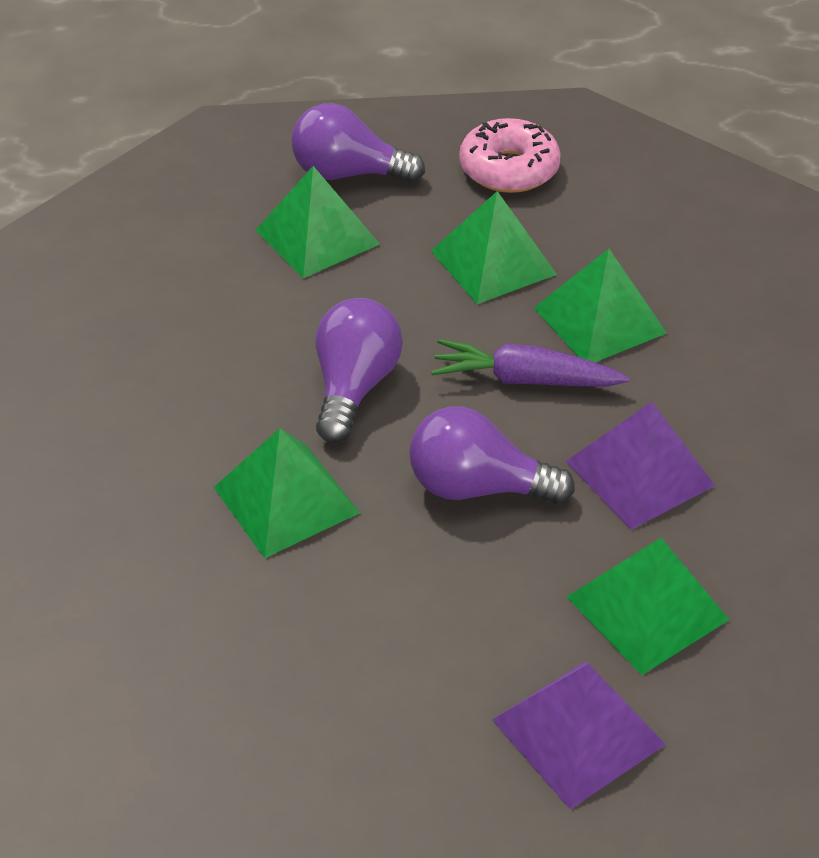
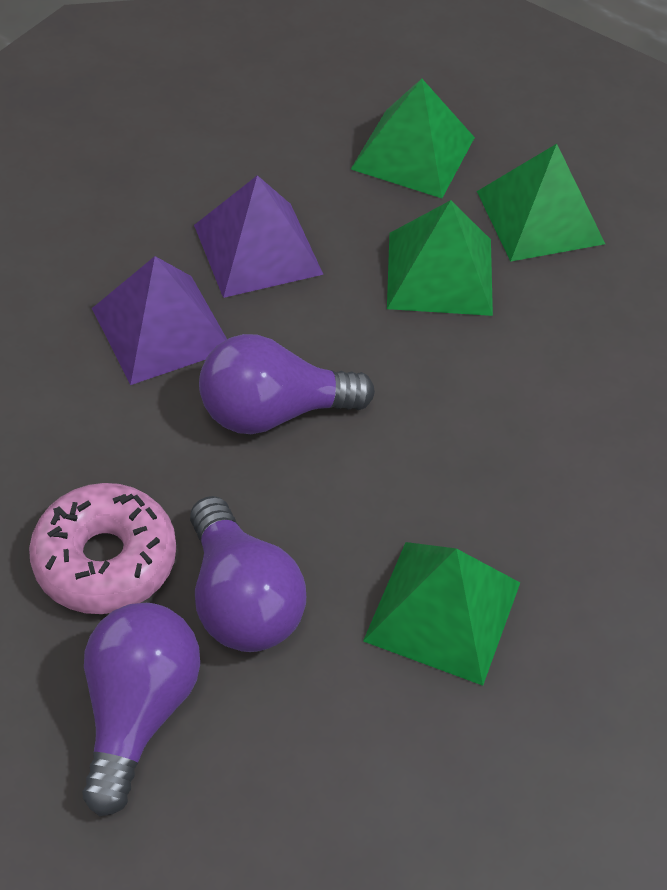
green pyramid: [214,428,360,558] [255,166,380,278] [431,191,557,304] [534,249,667,362] [567,538,729,675] = 5 -> [351,79,475,198] [363,542,520,686] [387,200,493,316] [477,144,605,262] = 4
purple carrot: [431,339,630,387] = 1 -> none = 0

